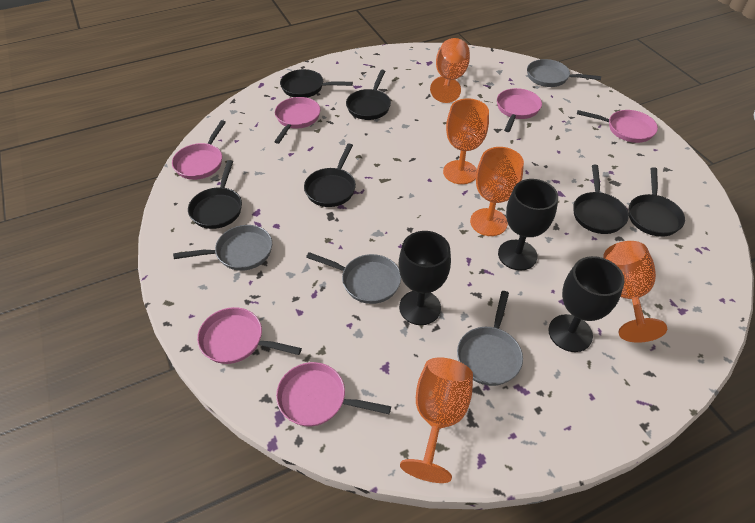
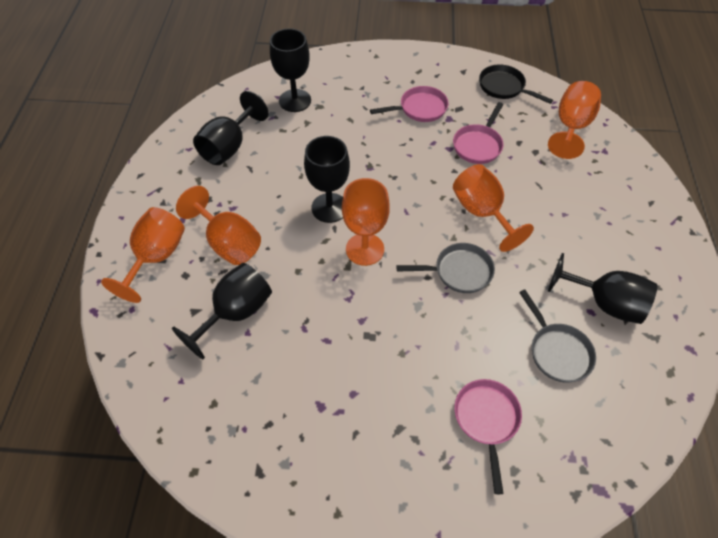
black goblet: [399,231,451,325] [498,179,558,270] [548,256,625,352] = 3 -> [172,263,272,359] [193,91,268,165] [270,28,311,112] [304,136,350,223] [548,253,657,324] = 5
black pan: [188,160,242,229] [280,69,353,98] [304,144,356,207] [346,70,391,120] [573,165,629,234] [629,167,685,237] = 6 -> [479,64,553,104] = 1
grey pan: [173,225,272,271] [306,252,401,304] [457,291,523,386] [527,59,601,87] = 4 -> [396,243,495,293] [519,290,596,383] = 2
pink pan: [172,120,226,180] [197,307,302,364] [274,97,321,144] [276,362,391,426] [497,88,542,132] [577,110,658,143] = 6 -> [370,86,449,122] [453,102,504,164] [454,379,522,494] = 3

